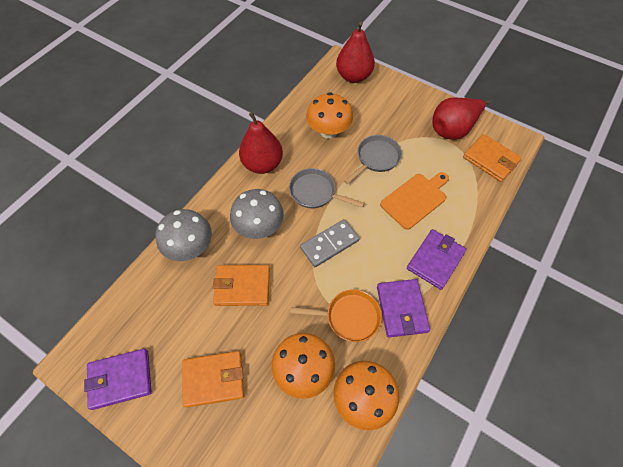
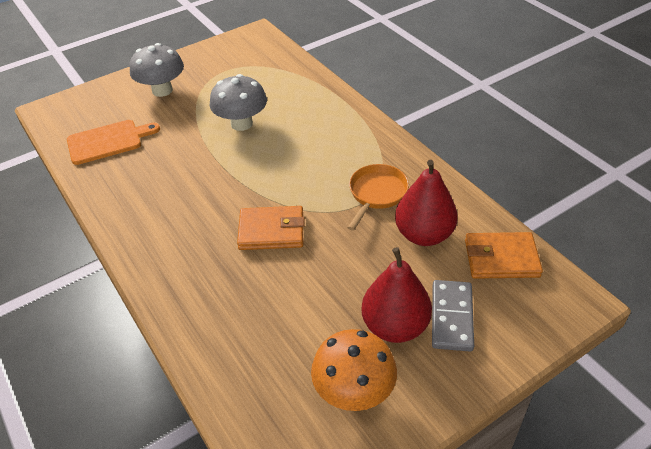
grey pan: [289,168,364,208] [344,135,402,184] = 2 -> none = 0
orange mushroom: [271,333,335,399] [306,92,353,139] [333,361,399,430] = 3 -> [311,329,397,411] = 1
orange wallet: [182,351,244,408] [213,265,270,306] [463,134,522,182] = 3 -> [237,206,305,250] [465,232,543,279] = 2
purple wallet: [84,349,152,410] [377,279,430,337] [407,229,466,290] = 3 -> none = 0
red pear: [239,112,283,174] [336,22,375,83] [432,97,490,140] = 3 -> [362,247,432,343] [395,160,458,246] = 2

